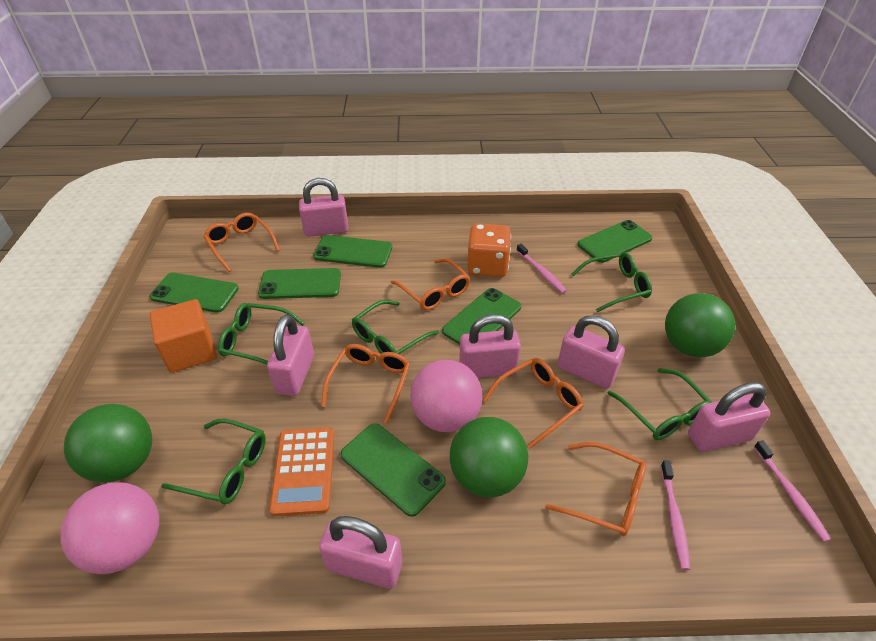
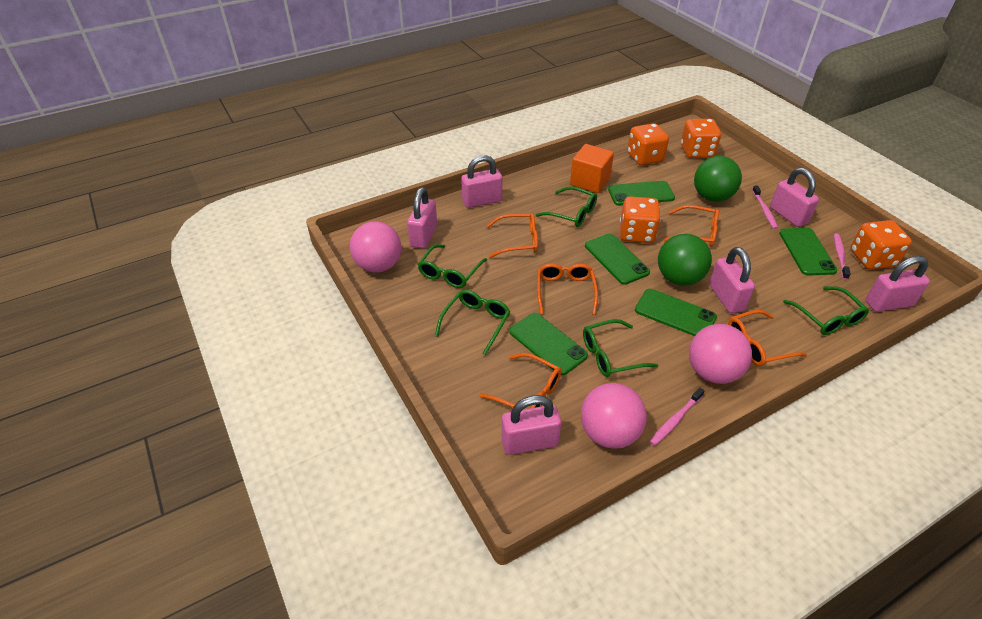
green ball: [64,404,152,483] [450,417,529,497] [665,293,735,357] = 3 -> [658,234,712,286] [694,156,742,202] = 2
green phone: [150,273,239,313] [258,268,341,299] [313,235,392,268] [340,423,446,517] [442,288,521,345] [577,220,653,263] = 6 -> [509,313,588,375] [585,233,650,285] [608,181,675,206] [635,289,717,336] [779,228,837,276] = 5
orange calculator: [269,428,334,516] = 1 -> none = 0
orange dice: [467,223,511,277] = 1 -> [620,196,661,243] [627,123,669,165] [681,119,721,158] [850,220,912,269] = 4
pink ball: [60,482,159,574] [410,360,482,432] = 2 -> [350,222,401,272] [581,383,647,449] [689,324,752,384] = 3

